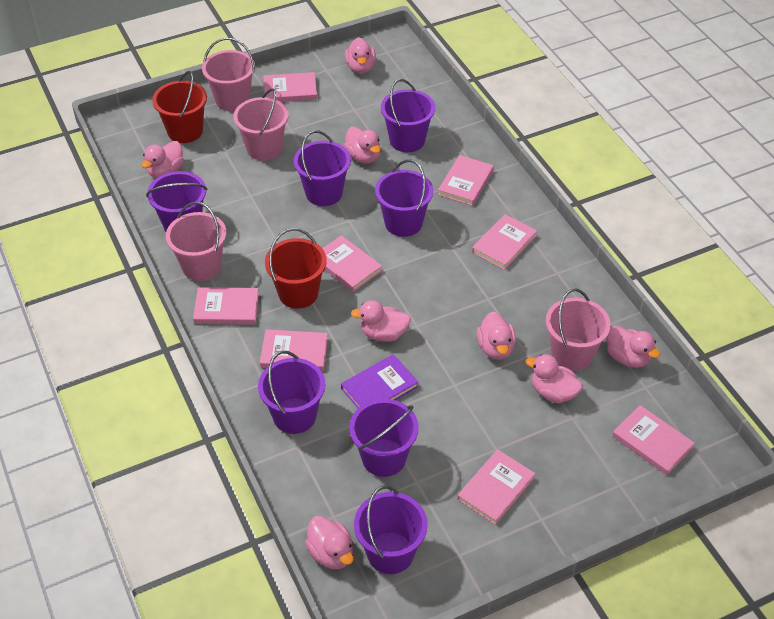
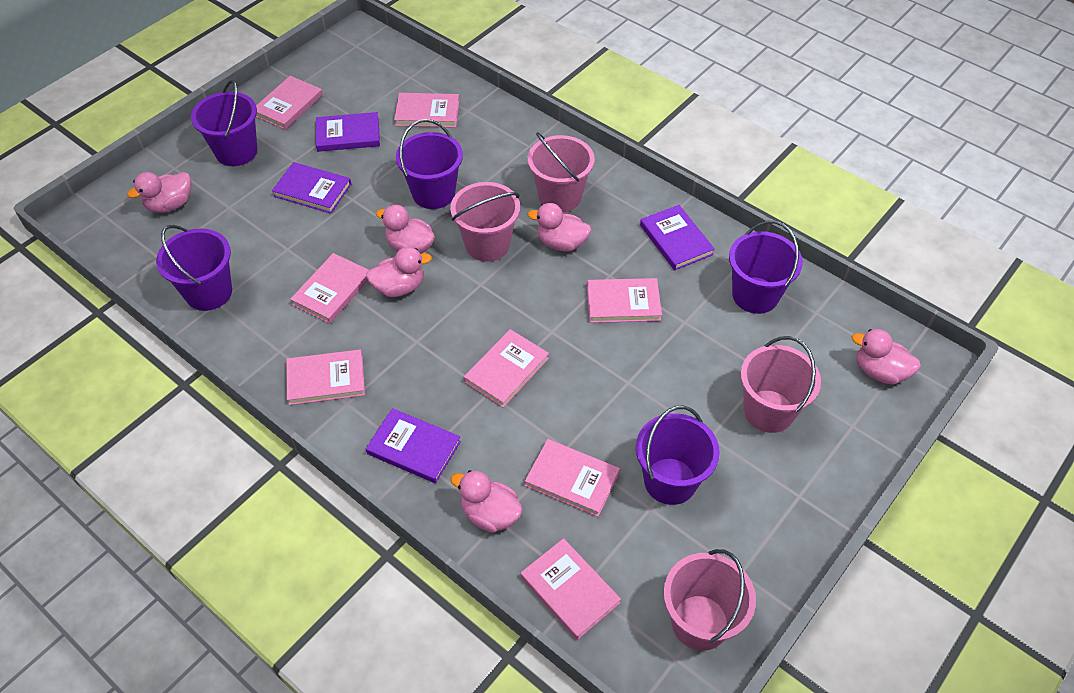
pink duck: [141,141,184,178] [305,516,354,569] [344,127,381,164] [345,37,376,74] [351,300,411,342] [477,312,516,360] [526,354,583,403] [607,325,660,368] = 8 -> [127,172,191,213] [366,247,432,297] [376,205,435,254] [451,470,523,533] [528,203,591,252] [852,329,921,385] = 6
purple book: [341,354,418,408] = 1 -> [272,162,351,213] [316,112,380,152] [366,408,461,483] [640,205,715,270] = 4
purple bucket: [146,171,207,231] [258,351,325,434] [294,130,351,206] [349,399,419,477] [354,486,428,574] [375,160,433,237] [381,79,435,152] = 7 -> [156,225,232,311] [191,80,257,166] [396,119,463,209] [636,406,720,505] [729,220,803,314] = 5
red bucket: [152,71,207,143] [265,228,327,309] = 2 -> none = 0

